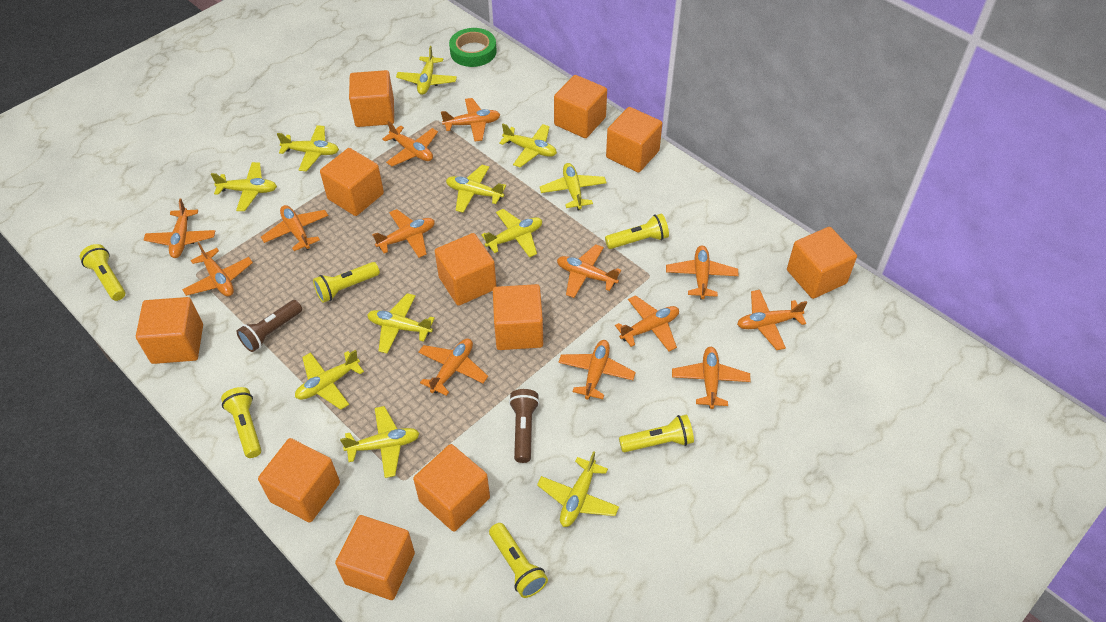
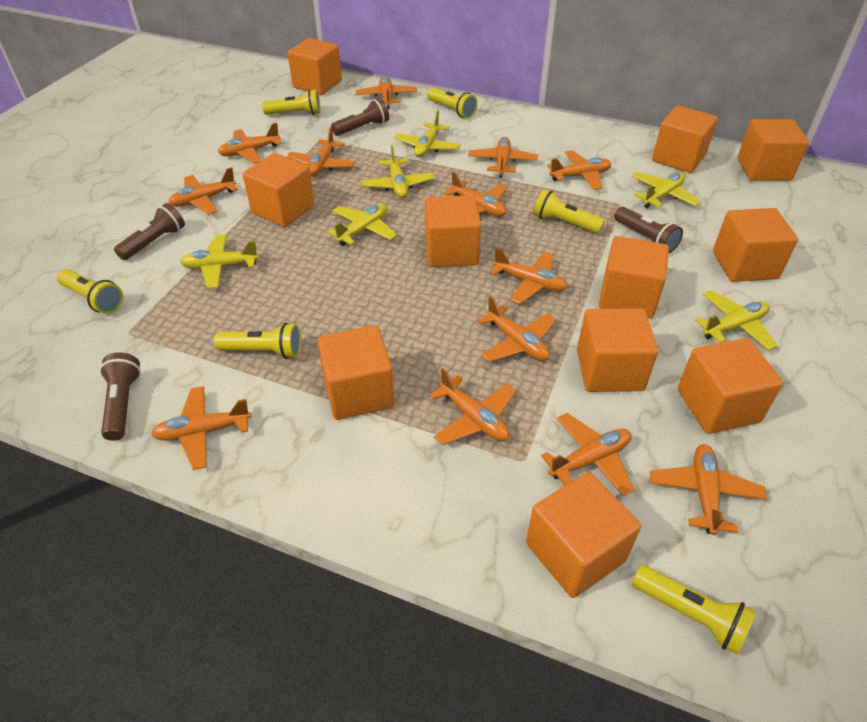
brown flashlight: [237,300,302,352] [509,389,540,463] = 2 -> [99,352,141,441] [114,203,185,260] [331,98,389,136] [614,207,683,253] = 4
green tape: [449,28,497,67] = 1 -> none = 0
yellow plane: [211,162,277,211] [277,125,339,171] [295,350,364,410] [340,406,420,478] [367,293,435,354] [396,46,457,95] [446,165,506,213] [481,209,542,258] [499,124,557,167] [537,451,619,527] [540,163,607,210] = 11 -> [180,235,259,289] [328,203,397,246] [361,145,434,198] [394,110,461,157] [632,172,701,208] [695,290,777,350] = 6

